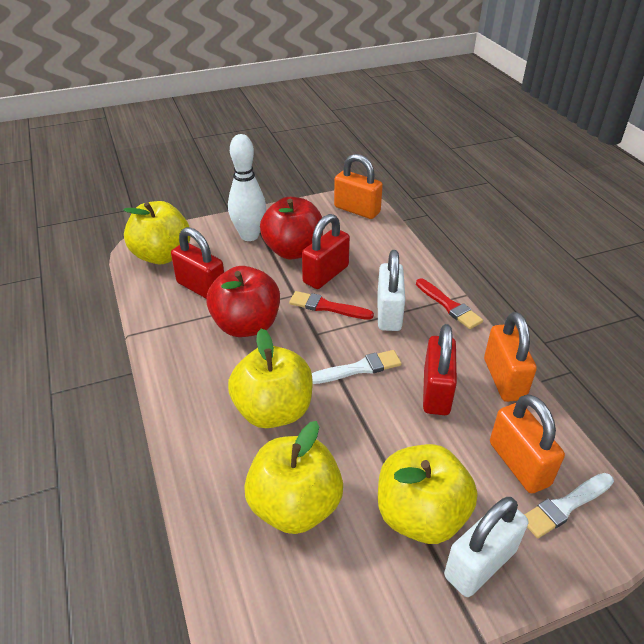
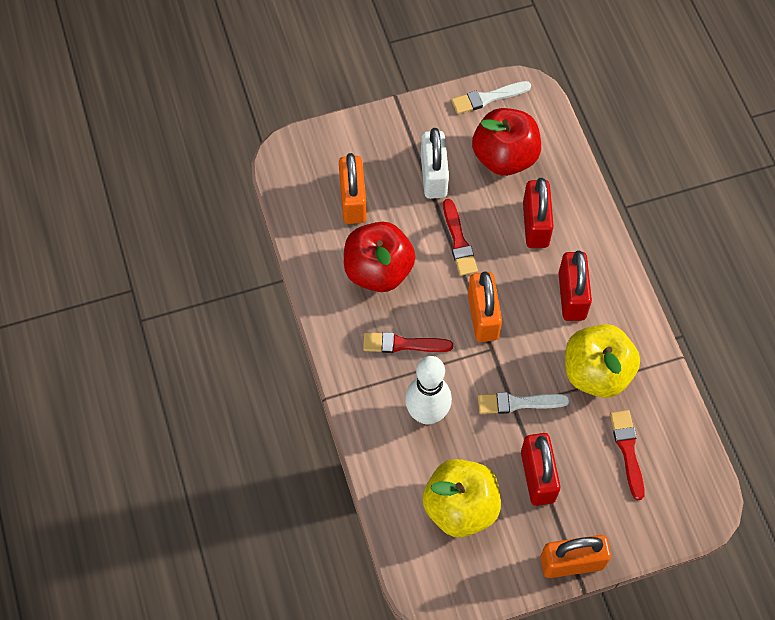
red brush: [289,291,374,320] [416,278,483,329] = 2 -> [363,332,453,353] [443,199,478,276] [610,410,645,500] = 3
white padlock: [377,250,405,331] [444,497,528,597] = 2 -> [421,128,449,199] = 1
yellow apple: [123,201,191,264] [228,328,313,428] [244,421,343,534] [378,444,477,544] = 4 -> [422,459,501,537] [565,324,640,398] = 2

